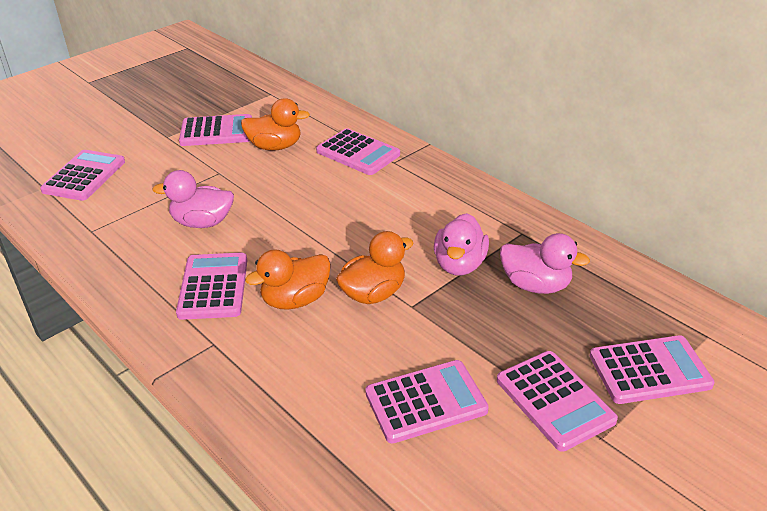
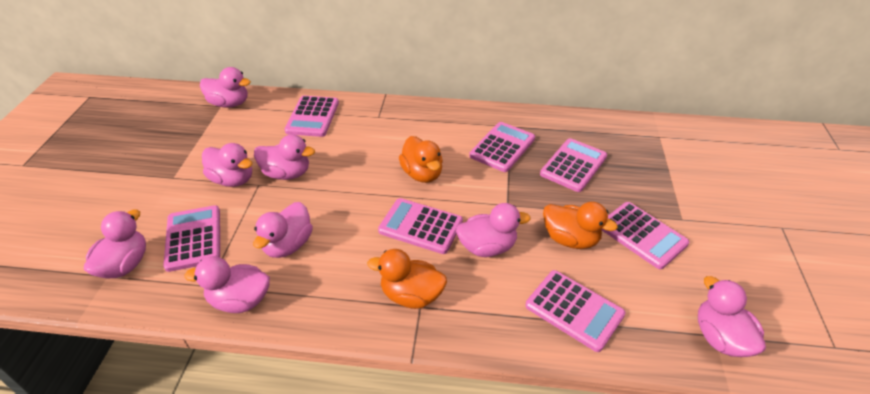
pink duck: [152,170,234,228] [434,213,489,275] [500,233,590,294] = 3 -> [84,210,146,278] [185,256,270,313] [200,67,251,108] [202,143,253,187] [253,202,313,258] [254,134,315,180] [456,203,531,257] [698,276,766,357] = 8

